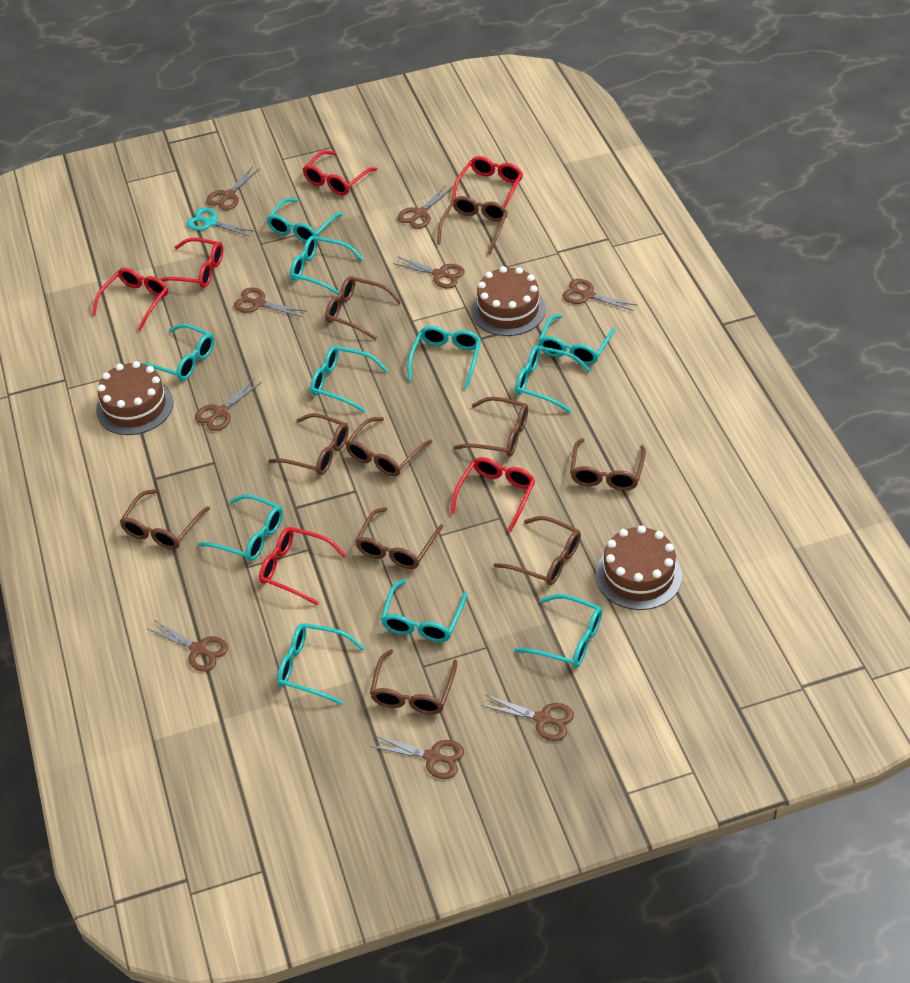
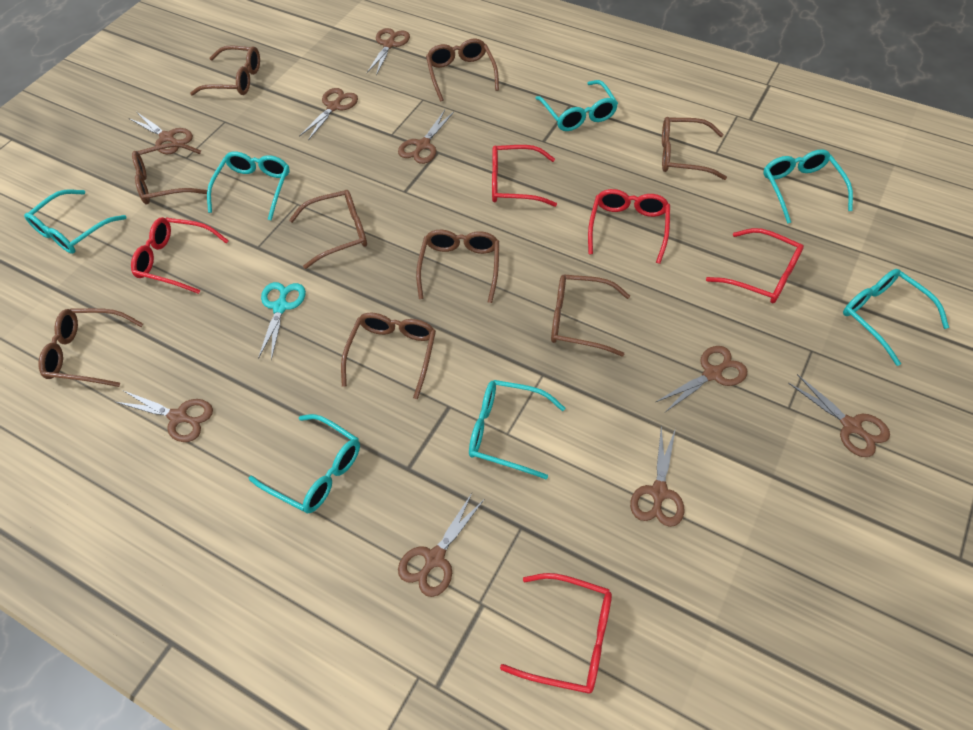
brown cake: [96,361,174,435] [471,266,546,336] [596,525,682,610] = 3 -> none = 0
brown glasses: [119,489,210,550] [268,413,349,475] [325,276,402,340] [345,417,432,477] [355,507,443,569] [370,649,457,715] [437,196,508,255] [453,397,528,457] [494,516,581,585] [570,438,646,491] = 10 -> [38,308,143,387] [132,143,207,204] [190,45,260,96] [289,190,367,269] [341,313,436,399] [416,230,499,303] [426,38,499,101] [551,275,630,357] [662,117,727,180] = 9
red glasses: [92,268,168,331] [160,238,223,288] [259,527,347,605] [303,150,377,195] [451,457,536,532] [452,156,523,208] = 6 -> [131,217,229,294] [492,145,557,207] [500,573,612,694] [588,189,670,264] [706,228,804,303] = 5
turquoise glasses: [141,324,214,380] [198,494,283,561] [267,198,343,243] [277,623,365,705] [290,236,364,295] [310,346,388,412] [381,579,467,642] [408,326,481,388] [515,345,591,413] [515,594,602,668] [538,315,615,365] = 11 -> [24,190,127,254] [207,152,290,220] [248,414,360,513] [469,380,565,479] [535,80,618,131] [763,149,853,224] [843,269,949,366] = 7

